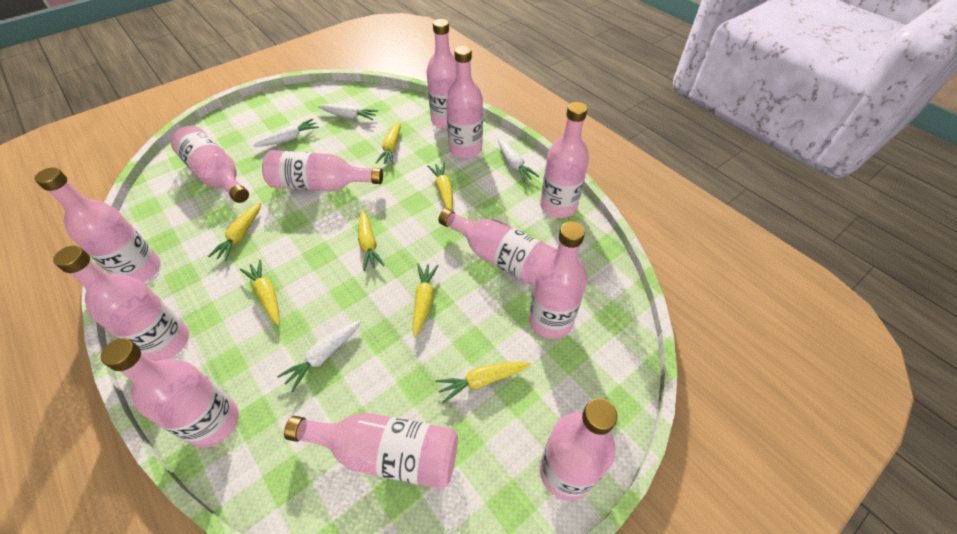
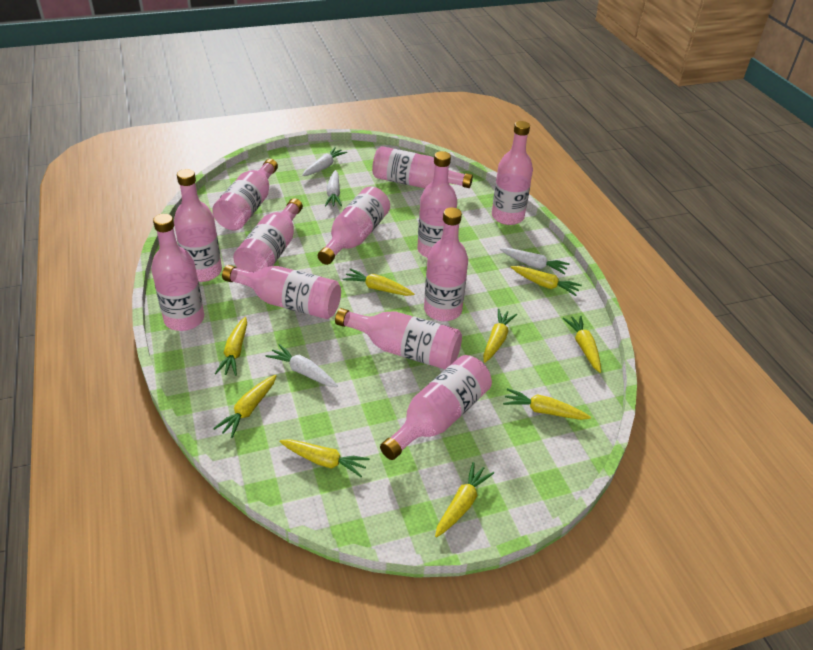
yellow carrot: [208,202,261,261] [240,260,280,325] [358,210,385,271] [376,121,401,165] [412,263,439,338] [427,162,453,210] [436,362,531,403] = 7 -> [213,375,277,438] [215,317,247,376] [280,439,370,477] [342,268,414,296] [435,462,494,537] [483,309,517,363] [503,388,591,420] [511,266,582,296] [563,315,601,373] = 9

